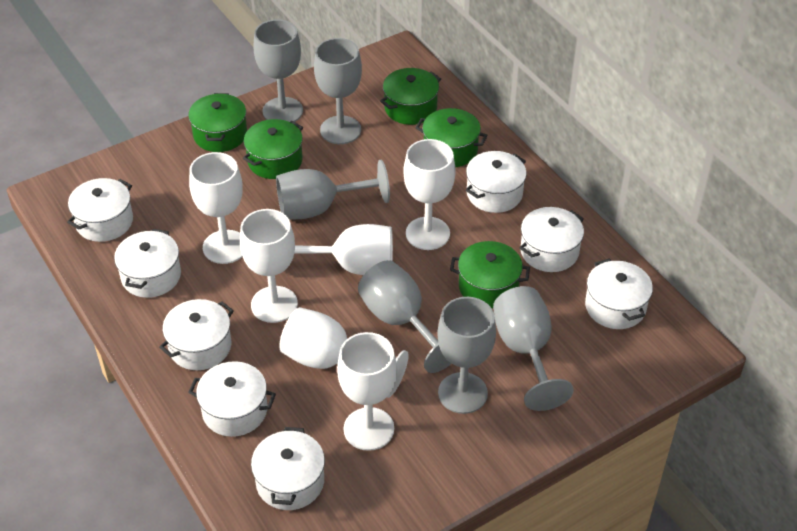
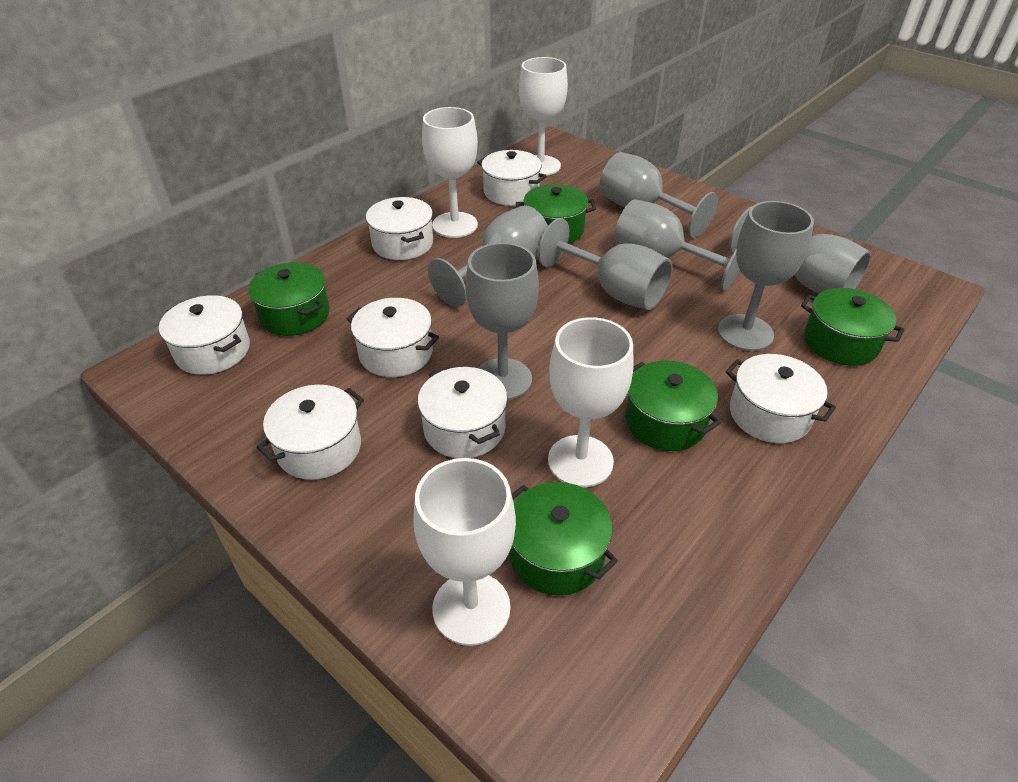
grey goblet: [254,19,303,122] [276,160,390,219] [314,38,362,144] [358,260,451,373] [437,297,496,414] [493,286,574,411] = 6 -> [428,205,548,307] [465,242,539,400] [538,218,673,310] [600,152,718,238] [614,199,740,291] [718,201,814,351] [729,206,871,294] = 7
white goblet: [189,152,243,264] [240,209,298,323] [279,307,409,398] [282,224,393,275] [337,332,397,451] [403,139,456,250] = 6 -> [414,458,516,646] [422,107,478,238] [519,57,568,176] [548,317,634,487] = 4
white pot: [67,178,133,242] [114,229,181,298] [159,299,234,370] [188,361,276,437] [251,427,325,510] [466,151,527,213] [520,207,584,272] [585,258,653,329] = 8 -> [159,295,250,375] [257,385,364,480] [347,298,439,377] [366,197,433,260] [417,367,508,458] [477,150,547,206] [725,354,836,443] = 7

